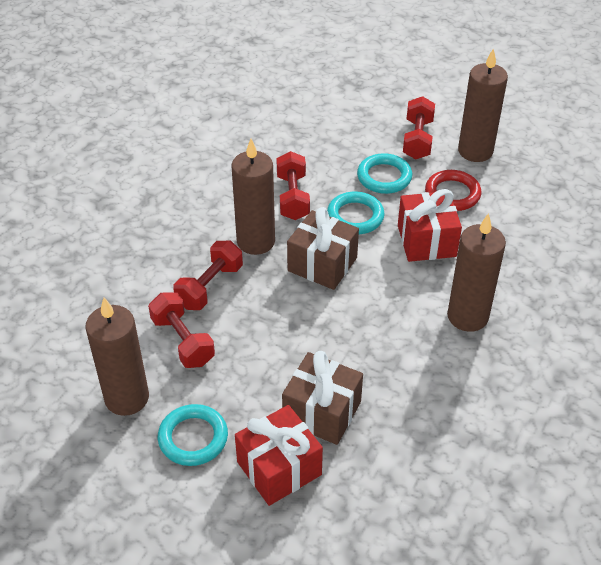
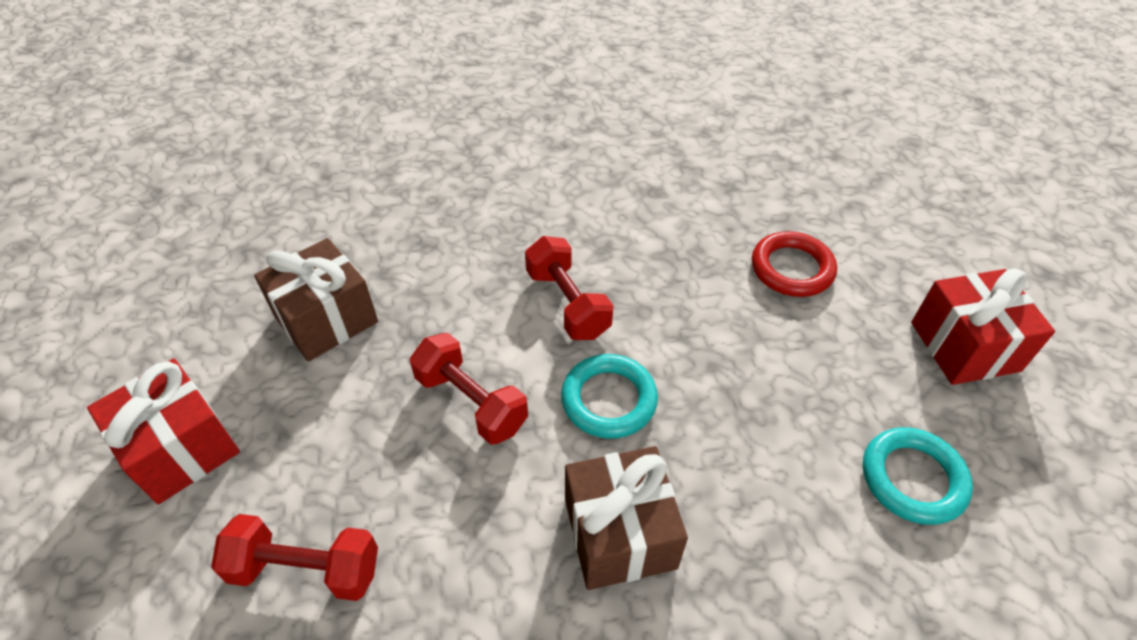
brown candle: [85,298,149,416] [232,139,275,255] [447,213,506,332] [458,48,508,162] = 4 -> none = 0
red dumbbell: [148,292,215,368] [173,241,243,310] [276,151,310,220] [403,96,435,159] = 4 -> [211,514,378,601] [410,333,528,445] [525,236,614,340] = 3
turquoise ring: [158,404,228,466] [327,192,384,234] [357,153,412,194] = 3 -> [561,354,658,439] [863,427,973,525] = 2

